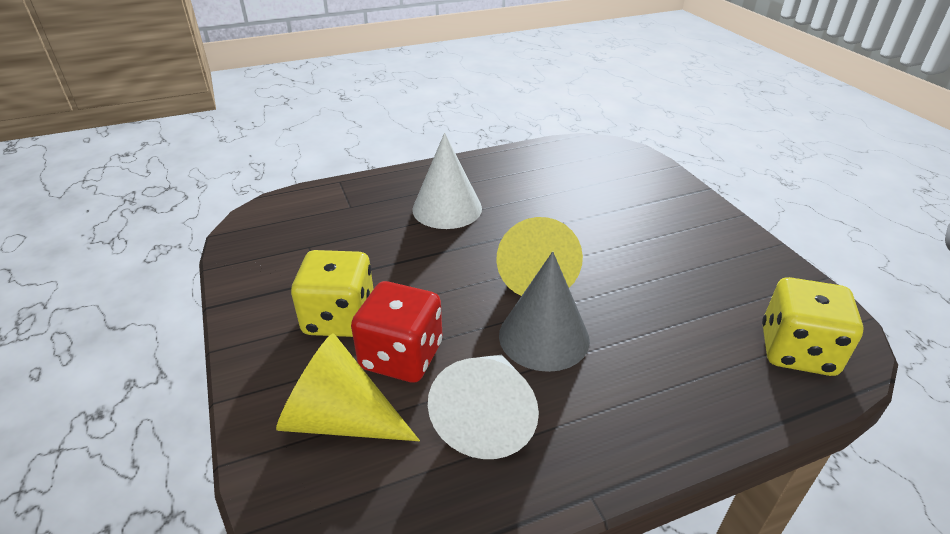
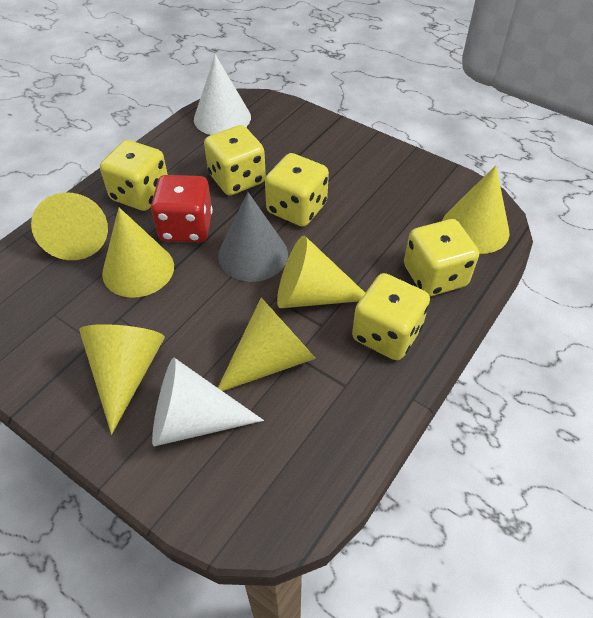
yellow cone: [276,333,420,441] [496,217,583,296] = 2 -> [31,193,108,260] [79,324,165,434] [102,208,174,298] [218,298,316,391] [277,236,365,308] [442,166,509,254] = 6
yellow dice: [291,250,373,337] [762,277,864,376] = 2 -> [100,140,168,211] [204,125,266,195] [265,153,329,227] [352,273,430,360] [404,219,479,297] = 5

